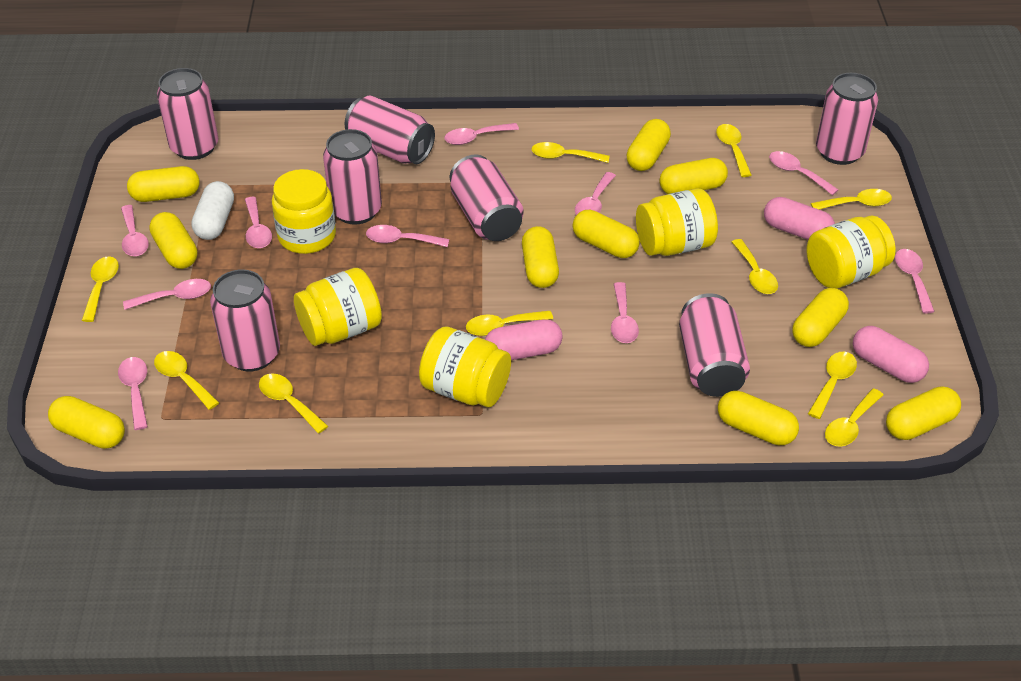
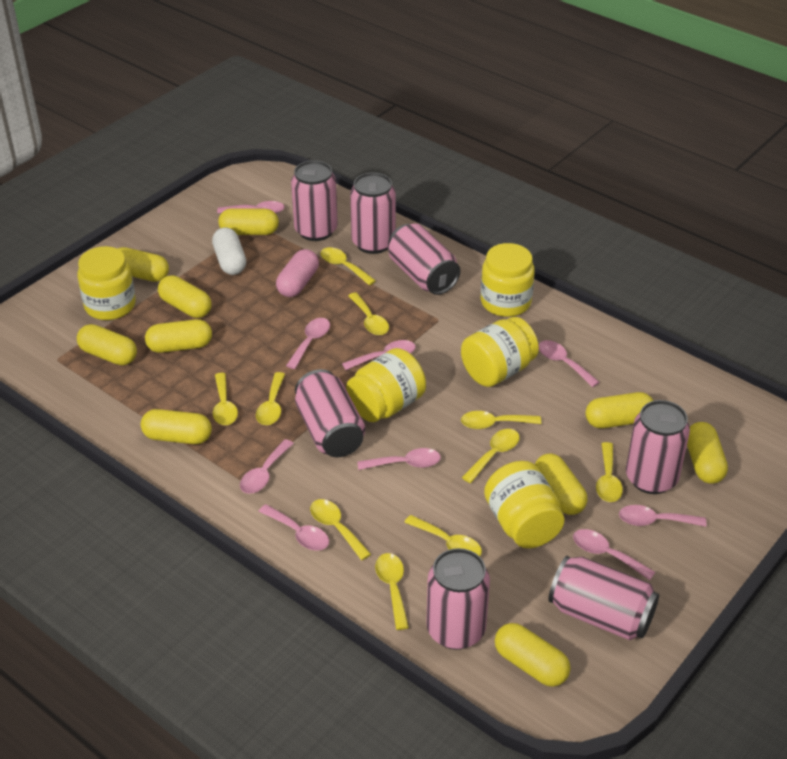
pink capsule: [485,319,563,360] [764,197,835,240] [853,326,929,383] = 3 -> [276,249,319,297] = 1
pink spoon: [118,357,148,430] [121,205,149,257] [123,279,211,310] [245,197,272,248] [366,225,449,247] [444,123,519,145] [575,172,616,215] [611,282,639,343] [769,151,838,195] [895,249,935,313] = 10 -> [217,201,285,214] [240,439,294,494] [258,504,329,551] [286,318,330,369] [342,340,416,370] [357,448,441,470] [538,340,600,387] [573,529,655,580] [619,505,706,527] = 9

